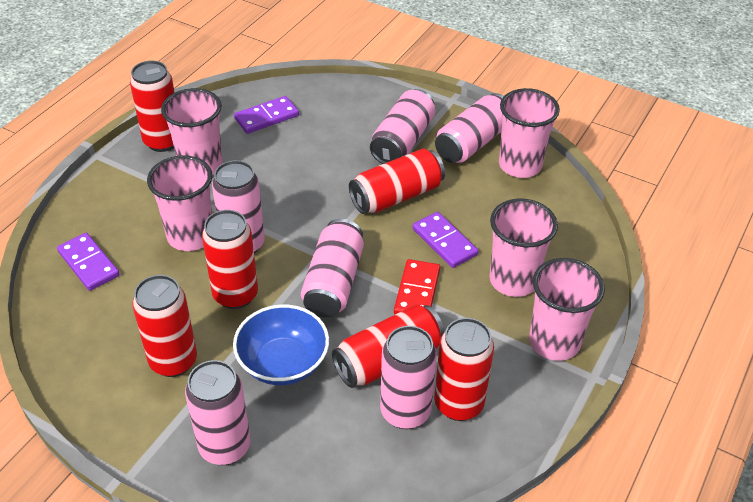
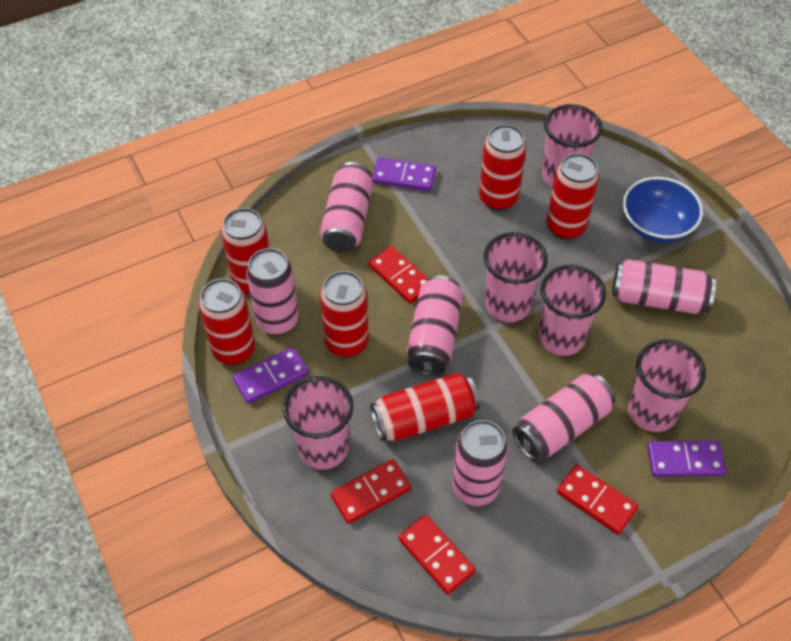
red domino: [394,259,440,314] = 1 -> [330,459,411,524] [369,246,429,304] [398,515,476,595] [557,464,639,535] = 4

